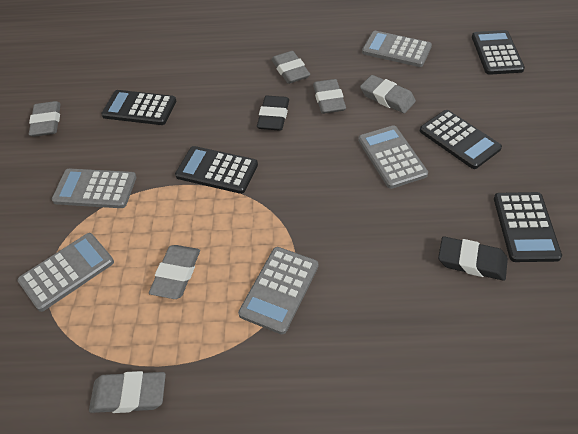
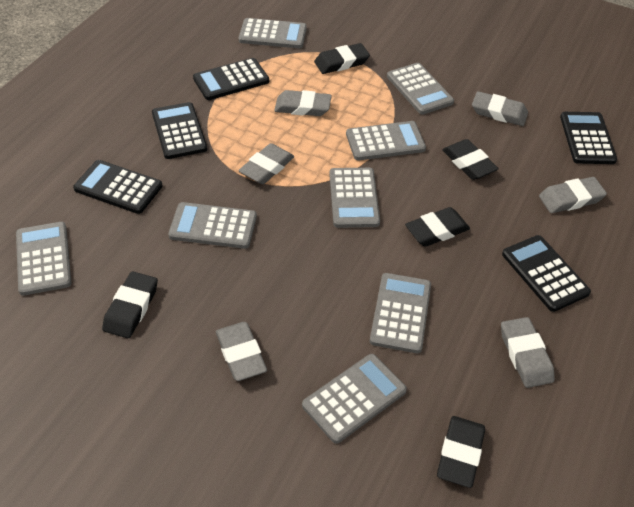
black eraser: [257,96,289,131] [438,236,508,281] = 2 -> [102,271,158,338] [314,43,370,74] [405,207,470,247] [437,416,485,488] [442,139,499,180] = 5
grey calculator: [17,233,114,312] [52,169,136,208] [238,247,318,334] [358,125,428,189] [362,31,432,67] = 5 -> [16,222,71,296] [168,202,257,249] [239,18,307,48] [302,354,407,444] [329,168,380,228] [346,121,426,161] [370,273,431,353] [387,63,454,115] = 8

